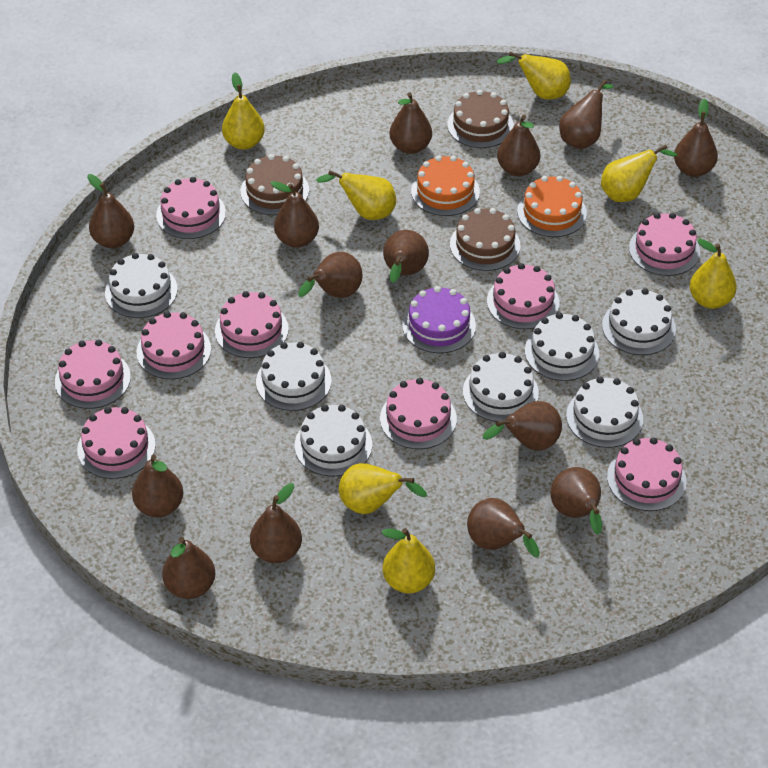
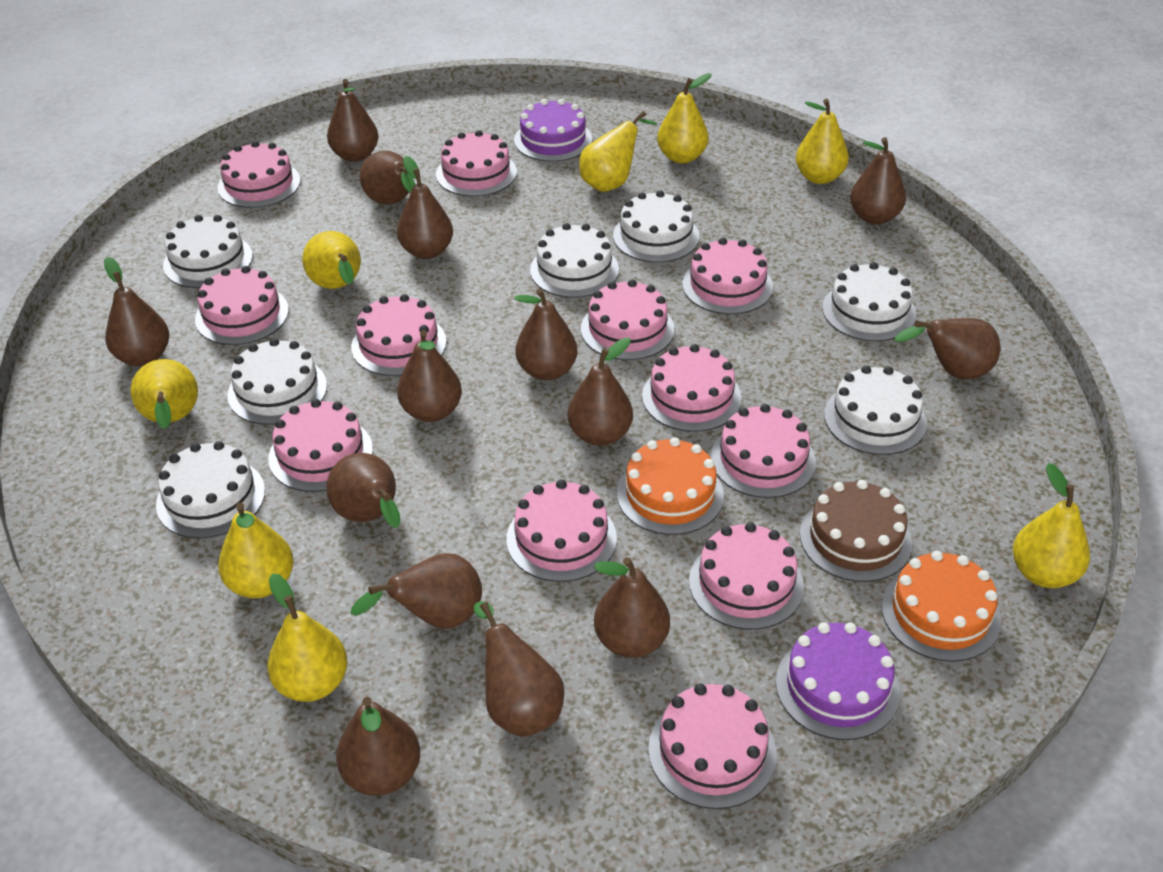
brown cake: [241,154,309,215] [447,90,514,148] [450,208,521,271] = 3 -> [800,480,912,582] = 1
pink cake: [55,340,131,409] [77,407,156,479] [136,311,211,379] [156,177,226,239] [215,291,289,358] [380,378,457,449] [487,263,559,329] [607,437,687,511] [629,213,700,276] = 9 -> [195,266,289,345] [217,141,300,208] [268,399,373,492] [351,294,446,376] [436,130,517,197] [506,479,617,582] [581,279,675,360] [642,344,742,432] [648,684,777,809] [682,238,773,314] [689,522,804,630] [711,404,816,498] = 12
purple cake: [402,286,476,353] = 1 -> [514,99,592,162] [776,622,900,740] = 2
yellow pear: [222,72,265,150] [316,170,396,220] [339,463,427,514] [381,528,435,593] [497,52,571,99] [601,144,677,202] [690,239,737,309] = 7 -> [131,359,198,429] [218,503,294,598] [267,573,348,702] [302,231,361,289] [579,111,657,192] [657,73,712,163] [796,99,849,184] [1013,463,1090,588] = 8

